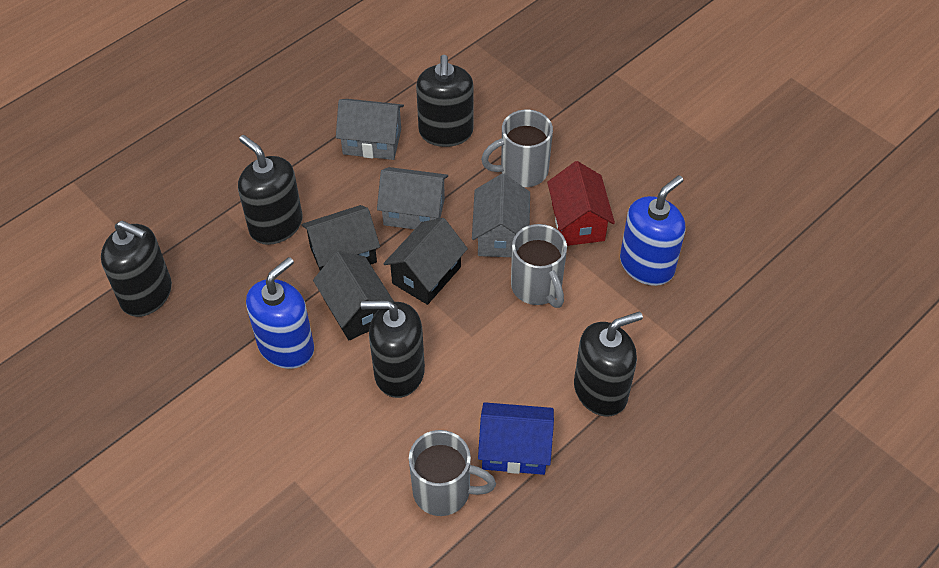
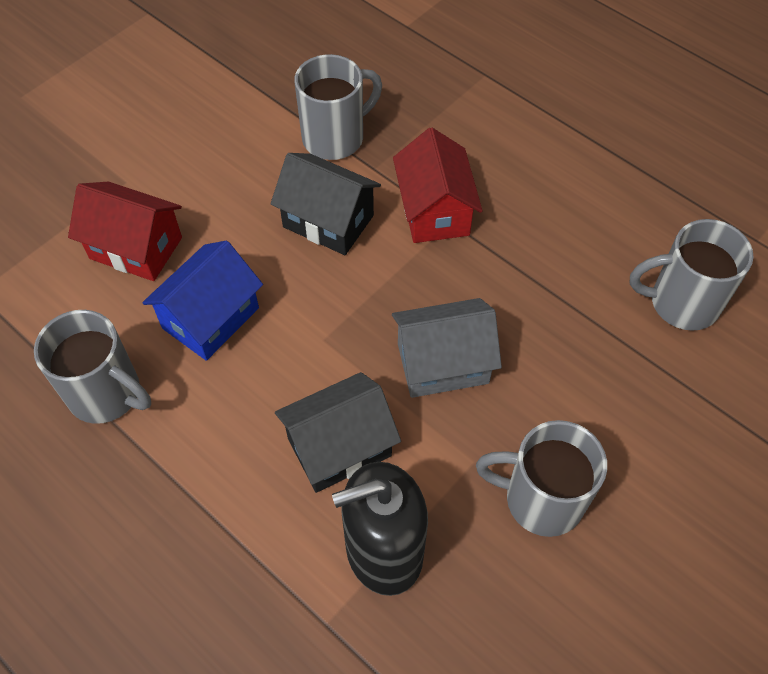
black house: [301,205,380,270] [313,251,394,341] [383,218,468,305] = 3 -> [271,153,381,255] [275,372,401,493] = 2
black soap dispenser: [101,220,172,317] [238,135,303,245] [361,300,425,398] [416,55,474,147] [574,312,643,417] = 5 -> [332,462,428,596] = 1
blue soap dispenser: [246,257,314,369] [620,175,685,286] = 2 -> none = 0
grey house: [336,99,404,160] [377,167,448,229] [472,174,530,257] = 3 -> [392,298,502,398] = 1
grey mug: [409,430,496,516] [481,110,553,187] [511,224,567,308] = 3 -> [34,310,151,424] [294,54,382,160] [476,420,607,537] [630,219,754,331] = 4
red house: [547,161,615,246] = 1 -> [68,182,182,281] [393,128,483,243] = 2

